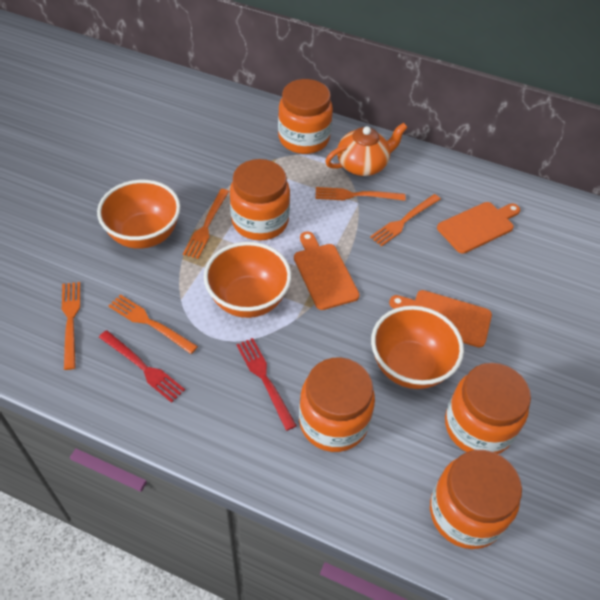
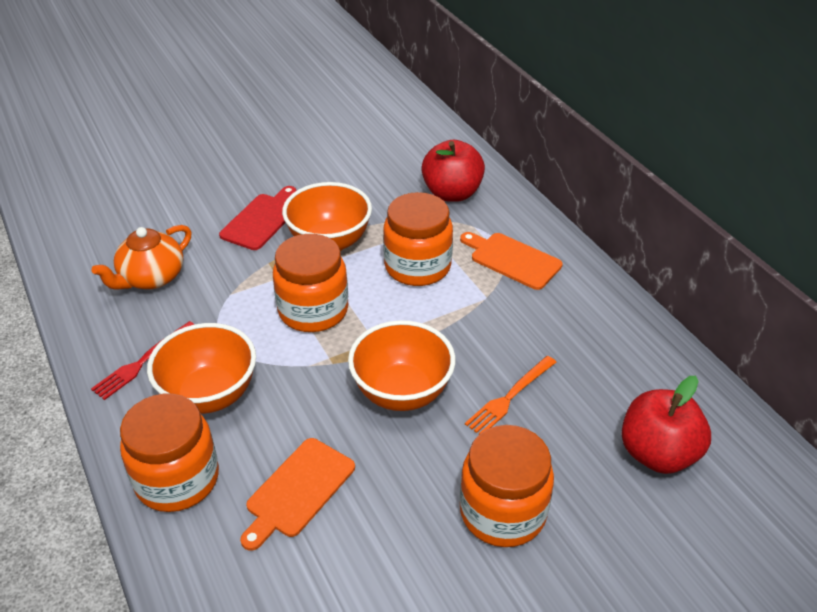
orange cutting board: [294,231,360,310] [389,290,492,348] [437,202,520,254] = 3 -> [240,438,355,551] [460,232,563,290] = 2
orange fork: [62,282,80,370] [109,294,198,354] [183,189,229,259] [315,187,405,201] [370,194,441,247] = 5 -> [465,356,556,434] = 1
orange jar: [230,159,290,241] [278,79,333,154] [299,357,375,452] [430,450,522,549] [445,363,531,454] = 5 -> [120,394,219,512] [273,234,348,332] [383,192,453,286] [460,425,554,547] = 4
red apple: none = 0 -> [421,139,485,202] [621,376,711,474] = 2
red cutting board: none = 0 -> [219,186,296,250] = 1
red fork: [99,330,185,403] [237,338,297,431] = 2 -> [91,321,194,400] = 1

